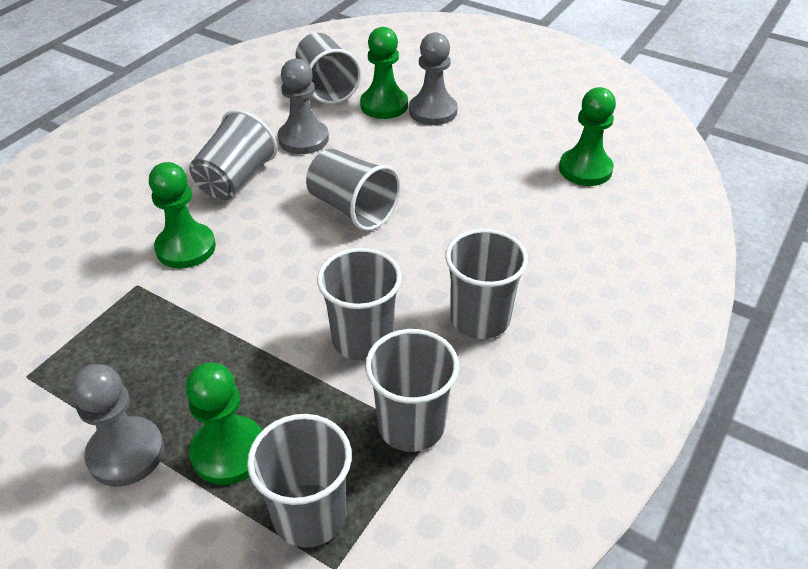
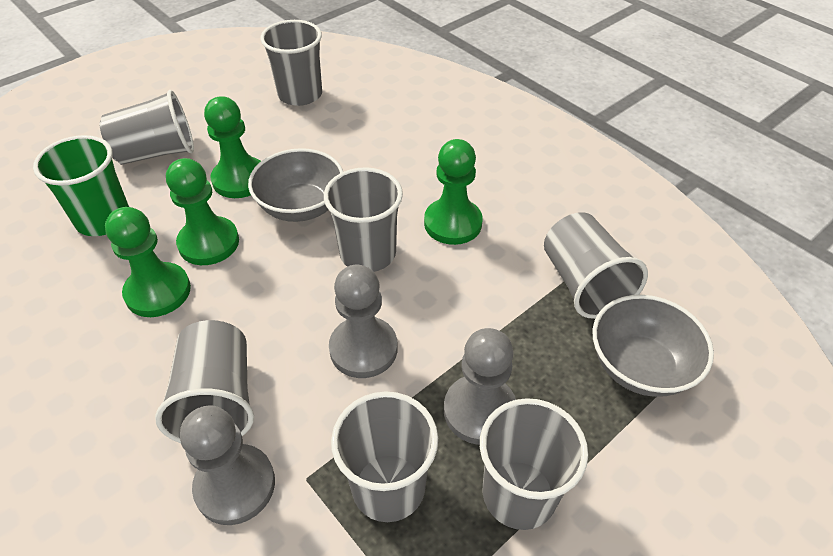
green cup: none = 0 -> [33,135,129,236] = 1
grey bowl: none = 0 -> [248,148,343,222] [593,295,714,397] = 2

